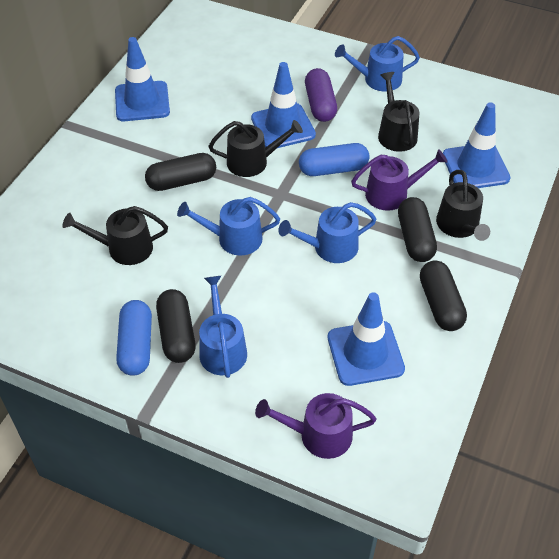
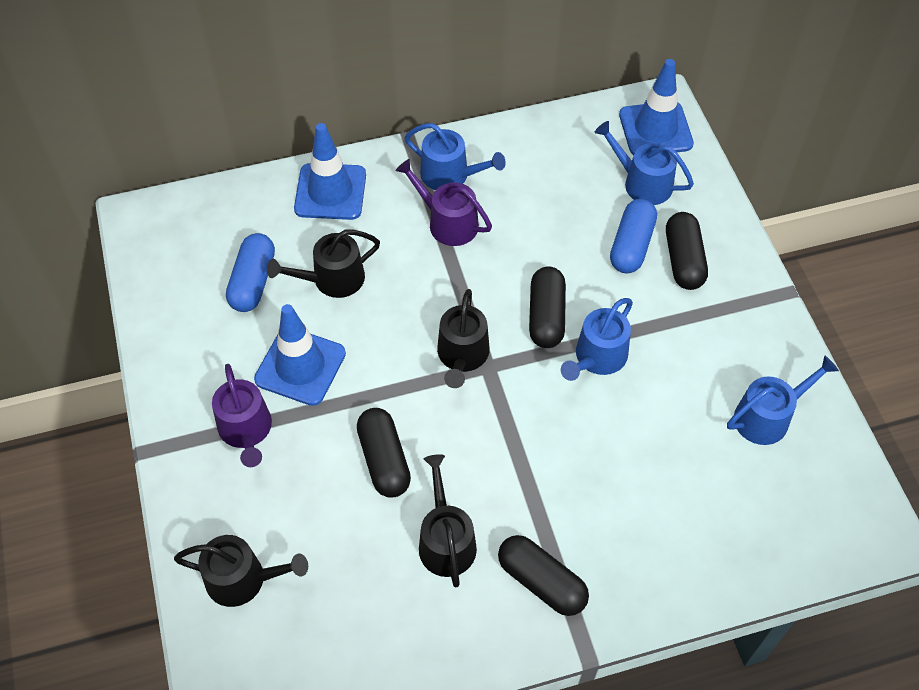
blue traffic cone: [115,37,170,121] [251,62,316,148] [328,292,405,386] [443,102,511,188] = 4 -> [254,304,346,406] [294,123,366,220] [619,59,694,155] = 3
purple capsule: [305,68,337,122] = 1 -> none = 0

